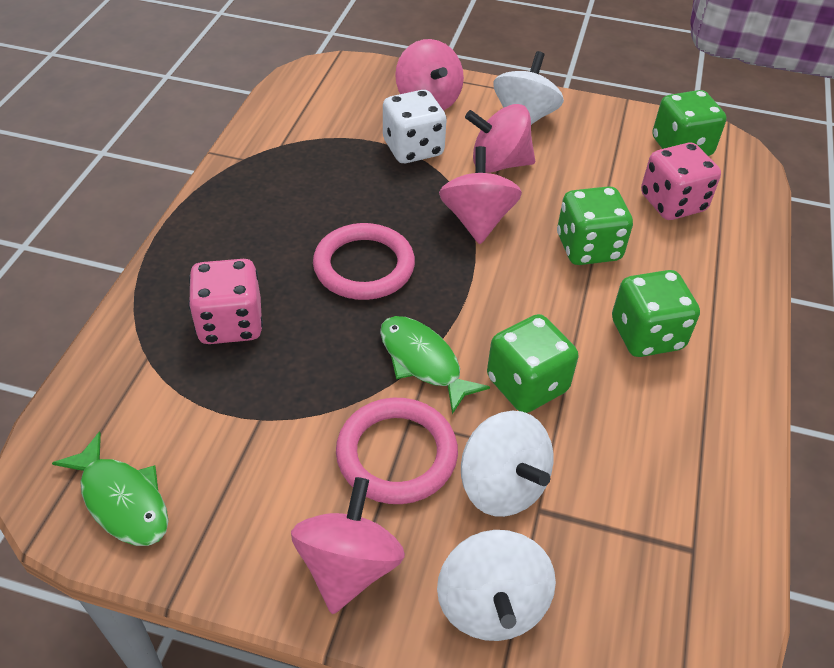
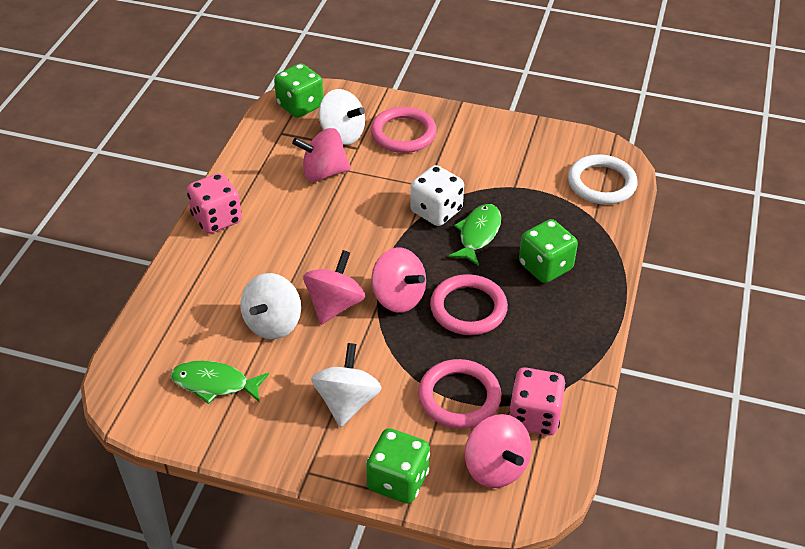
green dice: [487,314,578,413] [557,186,633,265] [612,270,700,357] [653,90,726,156] = 4 -> [274,63,323,118] [366,428,430,504] [519,219,578,283] = 3
pink ring: [313,223,415,300] [336,398,458,504] = 2 -> [371,107,437,153] [418,359,502,429] [430,274,508,335] = 3
white ring: none = 0 -> [568,154,638,204] = 1

